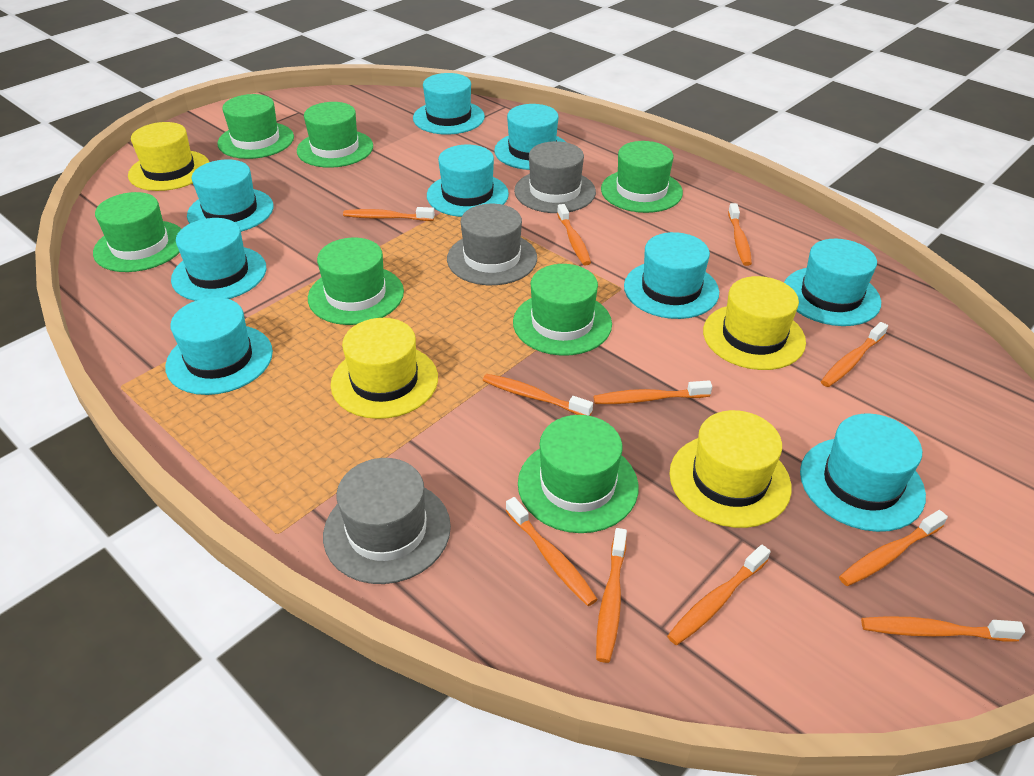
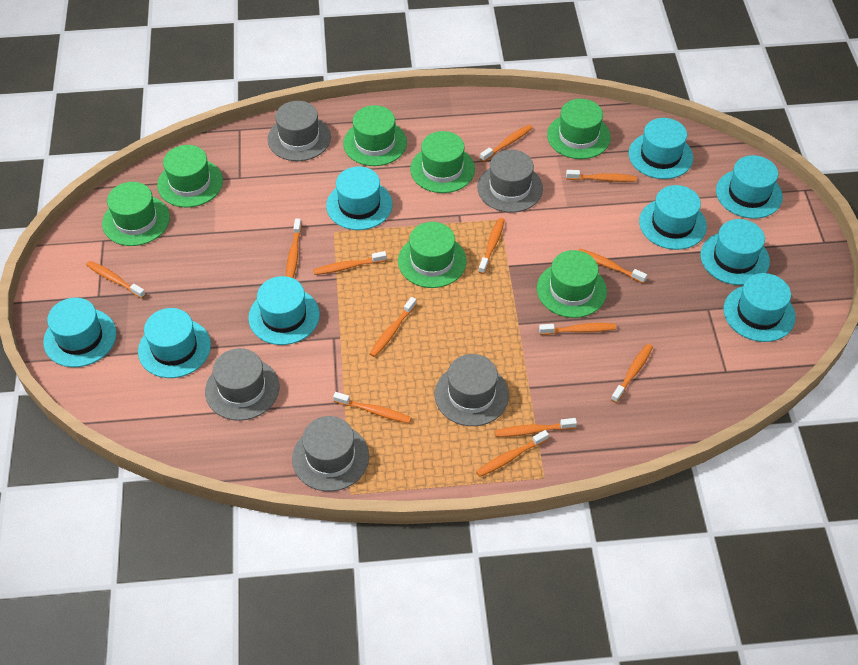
grey hat: [323,458,451,584] [447,204,537,285] [514,141,596,213] = 3 -> [205,348,280,421] [267,101,331,161] [292,416,369,491] [435,354,509,426] [477,150,543,213] = 5
orange toothbrush: [343,207,435,221] [483,374,593,416] [506,497,598,606] [557,204,591,266] [594,381,712,404] [596,528,627,663] [667,545,771,645] [728,203,752,266] [821,322,888,387] [839,510,948,586] [861,616,1025,642] = 11 -> [86,261,146,299] [286,219,302,278] [313,251,387,275] [333,392,412,423] [370,297,417,357] [476,430,549,477] [478,218,505,274] [480,125,533,162] [495,418,577,437] [539,323,616,335] [566,170,637,182] [578,249,647,284] [611,344,653,403] = 13
yellow hat: [128,122,209,191] [331,318,438,419] [669,410,792,528] [703,276,806,370] = 4 -> none = 0

